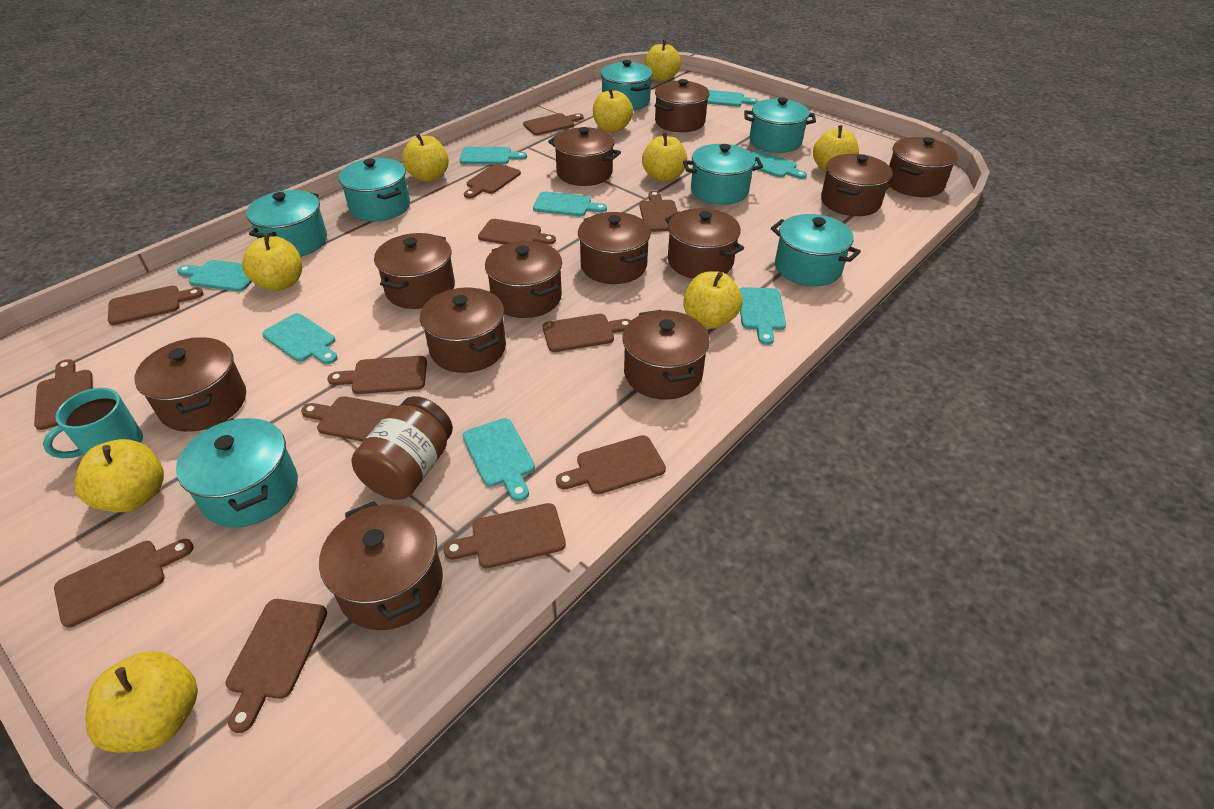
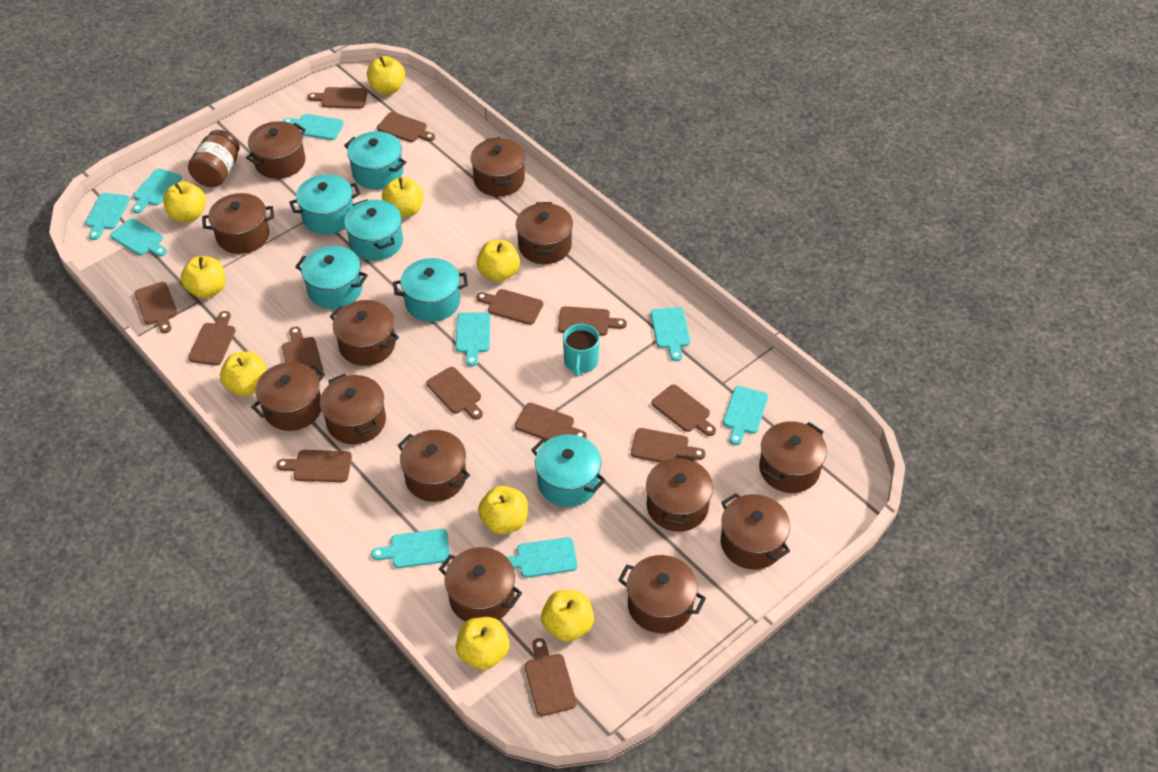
brown pot: [134,337,246,432] [319,501,443,630] [374,233,455,309] [420,287,506,373] [485,241,562,318] [548,127,621,186] [578,212,651,284] [623,310,710,400] [654,79,710,132] [665,208,744,279] [821,154,893,216] [888,137,958,197] = 12 -> [202,193,274,254] [246,121,306,179] [251,362,325,431] [320,374,386,444] [330,300,399,366] [397,430,470,502] [439,547,522,622] [470,137,526,197] [516,202,573,264] [618,555,706,633] [646,454,713,532] [721,493,790,570] [759,421,827,493] = 13
turquoise cutting board: [177,260,252,292] [262,313,337,364] [460,147,527,165] [463,418,535,501] [533,191,607,216] [707,90,758,107] [739,287,786,345] [752,150,807,179] = 8 -> [85,193,130,240] [110,218,167,257] [132,168,182,213] [283,114,344,140] [371,529,450,568] [456,312,490,366] [507,537,578,578] [651,307,690,361] [723,386,768,445] = 9
turquoise pot: [176,418,298,528] [246,190,327,257] [339,158,410,221] [601,60,653,110] [683,144,763,205] [744,97,816,153] [771,214,861,286] = 7 -> [289,174,361,234] [295,246,368,309] [344,131,406,189] [344,199,403,261] [393,258,468,322] [531,435,606,507] = 6

